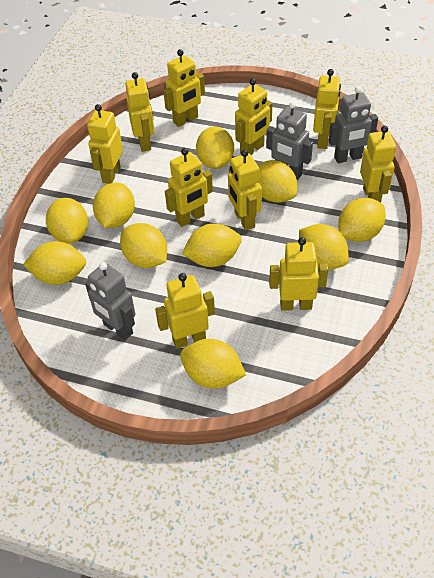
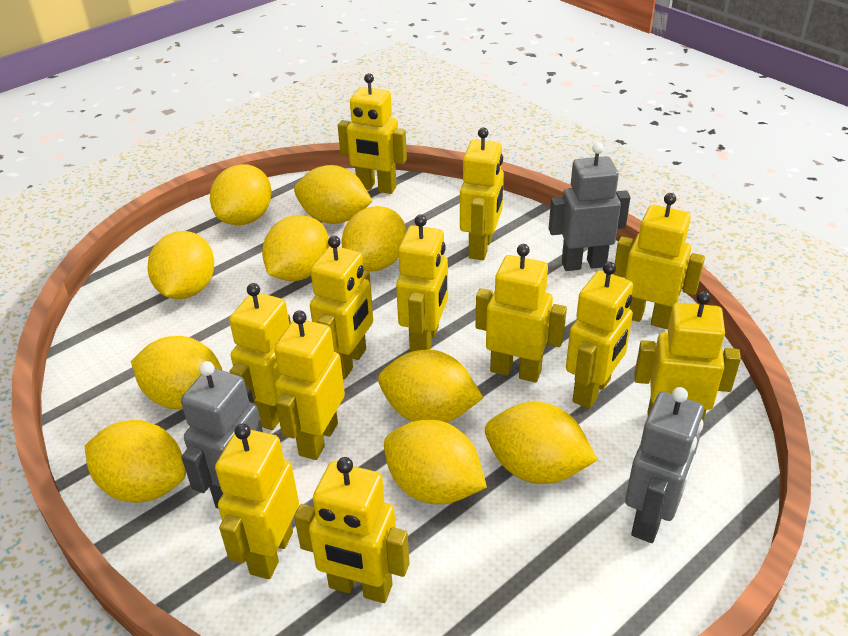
yellow robot: [87,104,123,184] [125,72,155,152] [155,273,215,349] [163,49,205,127] [165,148,213,227] [228,149,262,230] [235,78,273,155] [269,237,328,311] [313,69,341,149] [360,126,396,202] = 10 -> [215,424,299,579] [229,283,291,430] [274,310,345,460] [294,457,409,603] [310,236,373,379] [338,73,407,194] [396,214,448,352] [460,127,504,260] [475,244,567,383] [566,262,633,409] [613,193,705,329] [634,291,741,421] = 12

